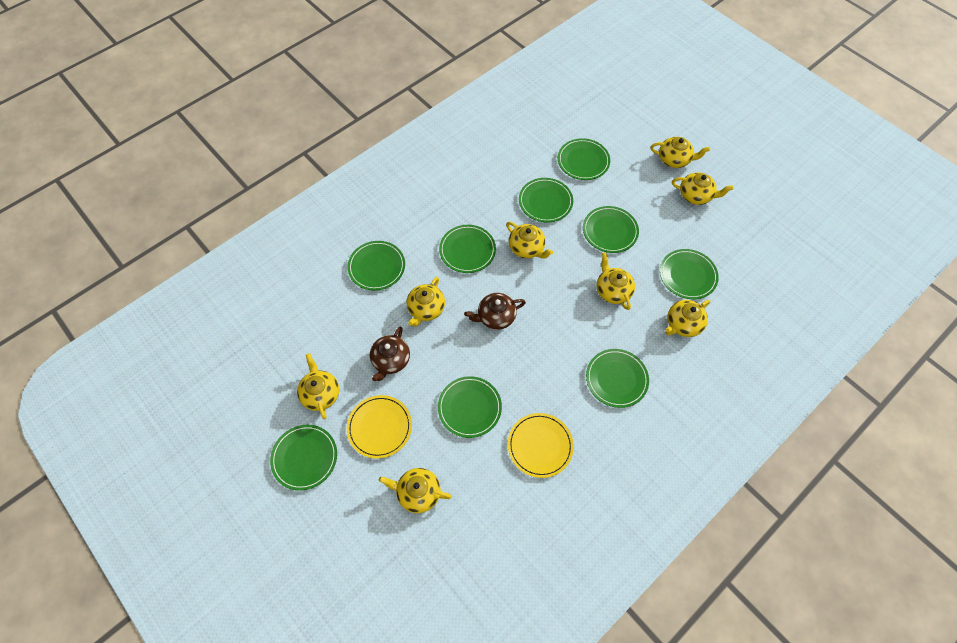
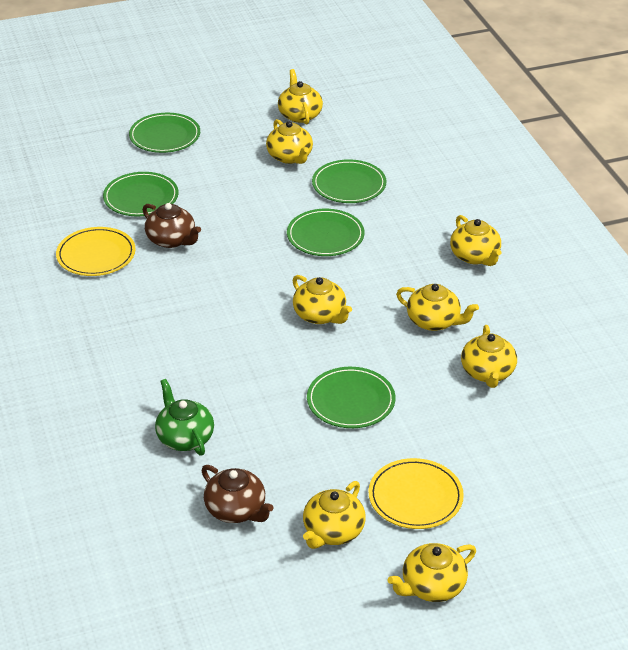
green plate: [270,425,337,491] [347,241,405,291] [438,376,502,438] [439,225,496,273] [519,178,573,222] [558,138,610,180] [583,206,639,253] [586,349,649,408] [660,249,719,299] = 9 -> [103,172,178,216] [129,113,200,153] [287,209,365,256] [307,367,395,428] [312,159,387,203] = 5
green teapot: none = 0 -> [155,379,214,456] = 1

